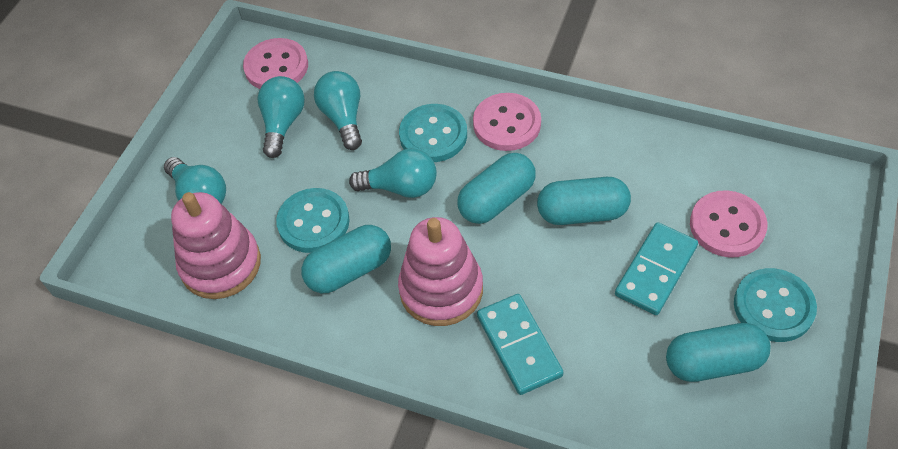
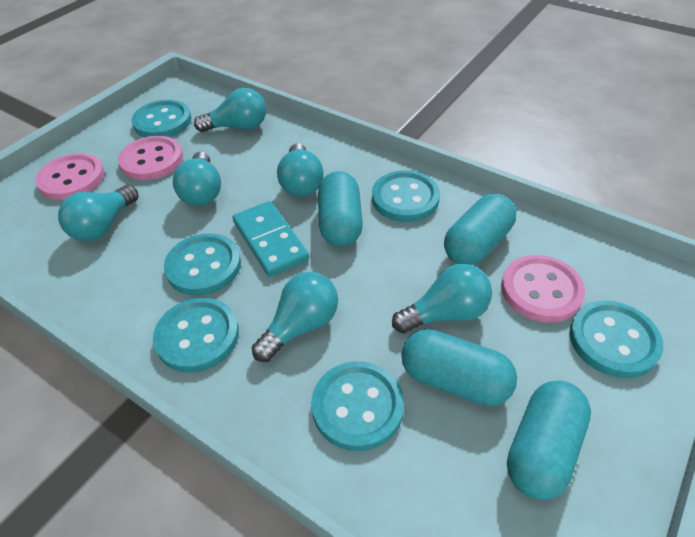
pink stacking toy: [171,192,261,299] [398,217,483,326] = 2 -> none = 0
turquoise button: [276,188,350,253] [399,104,467,162] [734,268,817,342] = 3 -> [131,100,192,137] [153,298,239,373] [164,233,241,296] [311,361,404,451] [372,171,440,222] [569,301,663,378] = 6
turquoise domino: [477,294,563,395] [615,222,698,315] = 2 -> [233,201,309,277] = 1
turquoise light bulb: [164,157,226,204] [258,76,305,158] [314,71,362,150] [349,148,437,198] = 4 -> [58,185,138,241] [173,152,221,206] [194,88,266,132] [252,272,338,362] [277,144,324,197] [392,264,492,333] = 6

